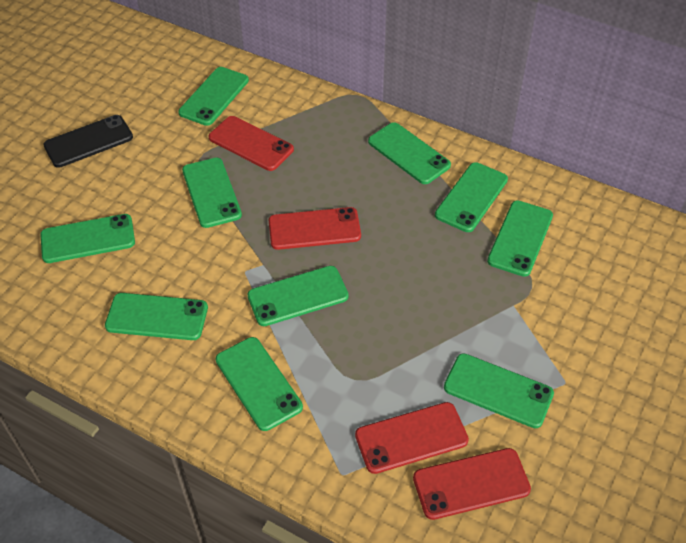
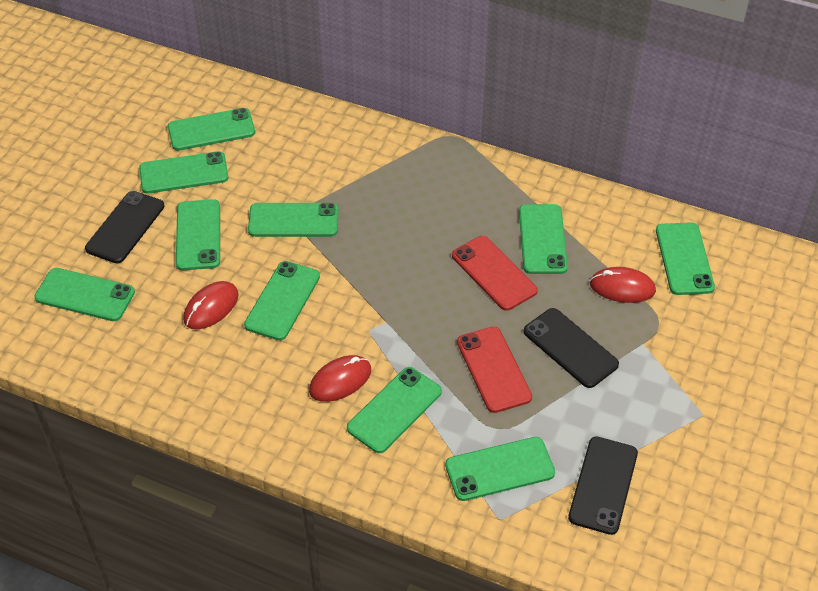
black phone: [43,115,133,168] = 1 -> [85,191,164,263] [523,308,619,388] [568,437,638,535] = 3
red mouse: none = 0 -> [183,281,239,329] [309,355,371,402] [590,267,656,303] = 3
red phone: [209,116,294,171] [268,207,361,250] [355,402,469,474] [413,448,531,520] = 4 -> [452,236,538,311] [457,327,532,413] = 2

